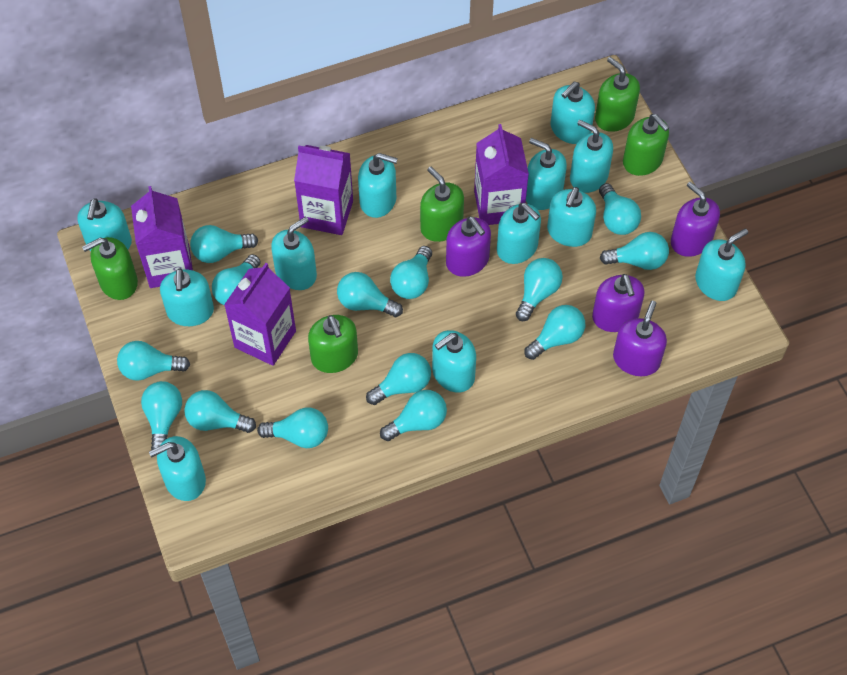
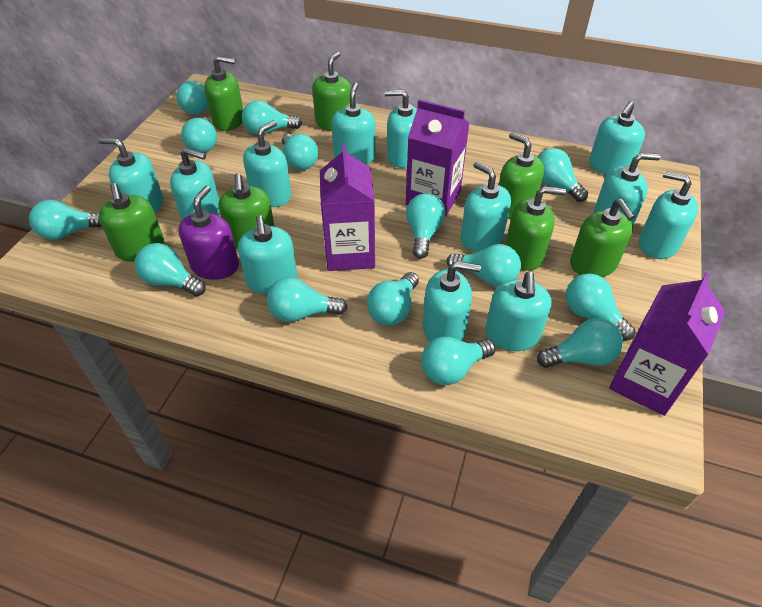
green soap dispenser: [82,237,138,300] [308,315,358,373] [420,167,464,242] [595,57,640,132] [623,114,670,176] = 5 -> [98,183,164,262] [204,56,243,131] [219,173,275,250] [312,52,352,131] [499,132,544,219] [505,186,566,271] [570,199,635,277] = 7
purple carton: [131,186,193,288] [224,263,296,366] [294,145,353,235] [474,124,529,225] = 4 -> [320,144,375,271] [406,99,469,217] [609,272,725,416] = 3
purple soap dispenser: [446,216,491,277] [592,274,645,332] [613,301,667,376] [671,182,720,257] = 4 -> [178,186,239,280] = 1

